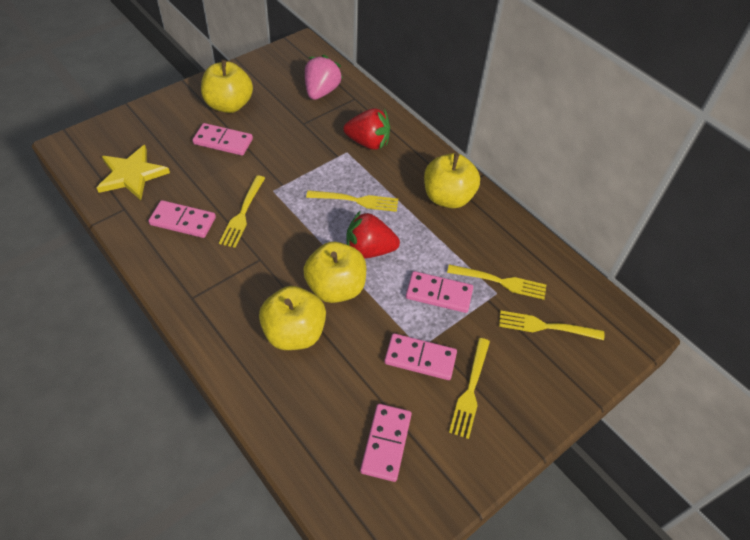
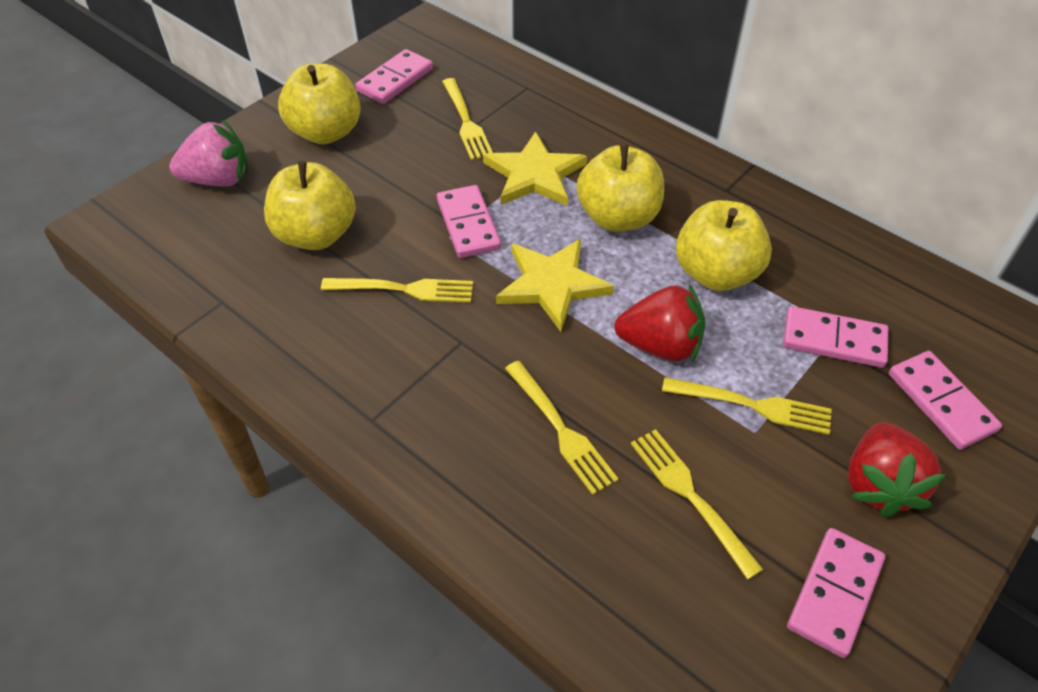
yellow star: [97,145,170,200] = 1 -> [483,131,587,206] [496,239,614,332] = 2

